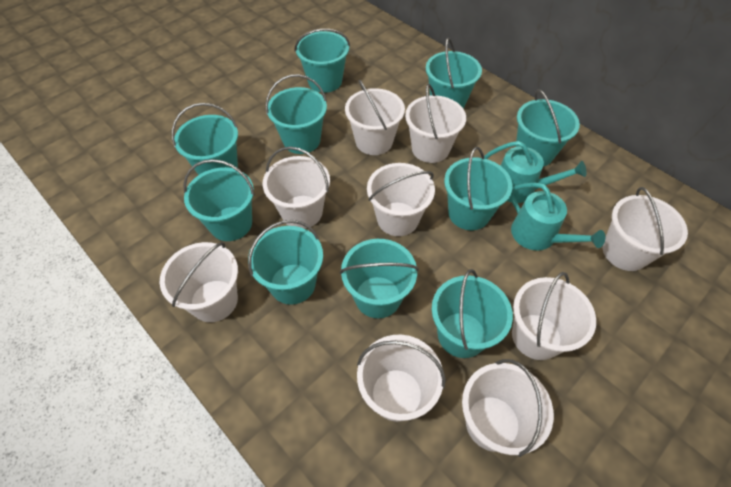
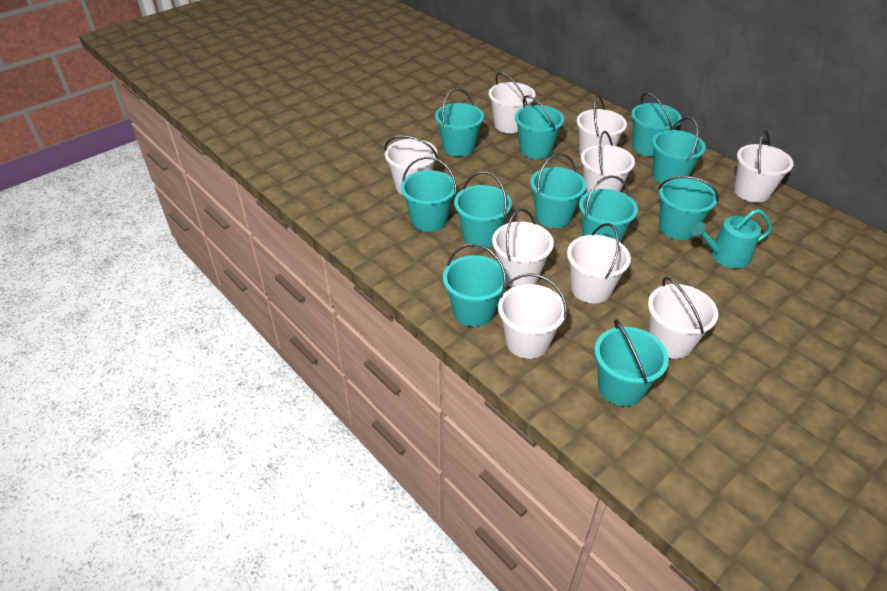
turquoise bucket: [172,103,238,175] [183,159,255,241] [248,220,323,305] [266,74,327,154] [295,29,350,93] [340,239,418,318] [426,38,482,109] [432,269,513,358] [444,147,513,230] [516,89,580,167] = 10 -> [401,157,457,232] [435,89,484,157] [443,244,508,327] [454,172,512,248] [515,95,564,159] [530,153,586,228] [579,175,638,243] [595,319,669,406] [631,92,682,157] [652,117,706,184] [658,176,719,240] = 11
turquoise watering can: [484,141,586,203] [510,183,605,251] = 2 -> [691,209,772,269] = 1

